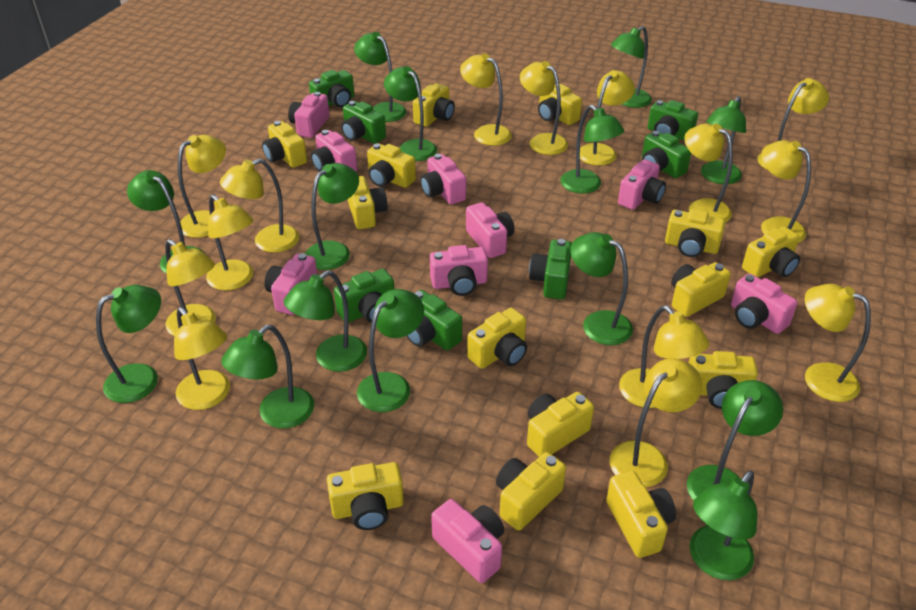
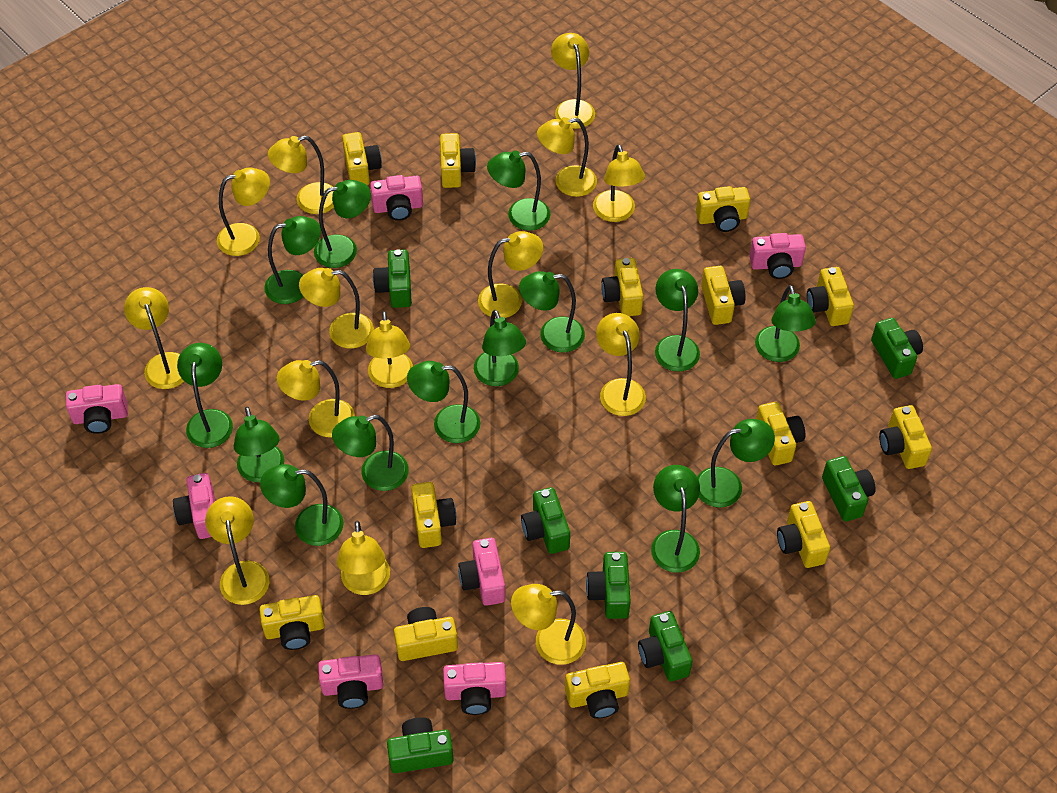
pink camera: [264,253,317,315] [288,92,329,138] [311,130,357,172] [420,154,466,205] [430,245,488,296] [431,499,504,583] [466,202,514,258] [618,159,666,210] [731,273,798,334] = 9 -> [66,384,128,434] [173,473,215,539] [318,654,383,709] [370,175,423,221] [443,662,506,715] [458,538,505,606] [749,233,806,279] = 7
yellow camera: [262,121,307,168] [327,462,404,530] [348,176,387,229] [367,143,416,188] [413,83,455,127] [467,308,527,369] [496,452,566,531] [527,392,594,457] [538,84,582,125] [606,471,676,558] [665,209,725,257] [671,262,731,317] [688,351,758,409] [742,227,800,277] = 14 -> [259,595,325,650] [342,132,382,185] [394,607,458,661] [411,482,456,548] [440,133,476,188] [565,662,630,719] [601,258,643,316] [696,186,750,232] [701,266,746,325] [756,402,805,465] [777,501,830,568] [807,267,854,326] [879,405,932,469] = 13

